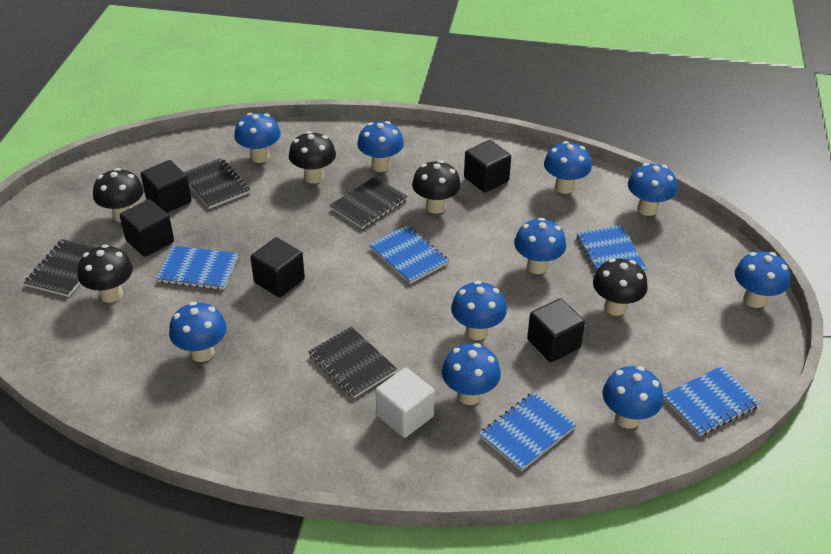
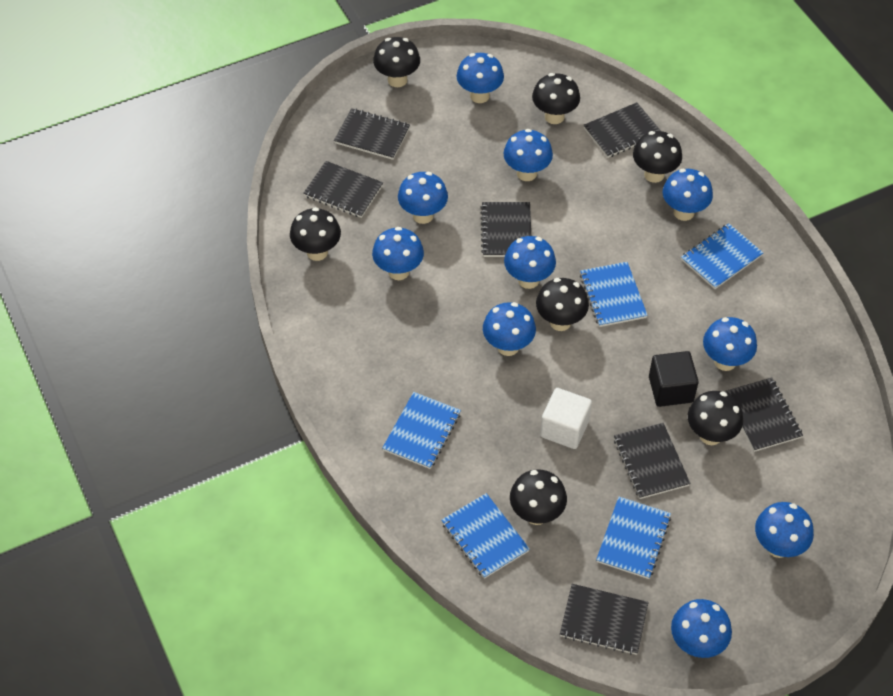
black cube: [120,199,174,257] [141,160,192,213] [250,237,305,297] [464,140,511,193] [527,298,585,362] = 5 -> [649,351,699,407] = 1
black mushroom: [78,245,133,303] [93,168,144,222] [289,131,336,183] [412,160,461,214] [593,259,647,316] = 5 -> [290,207,341,261] [373,37,420,87] [510,469,567,525] [532,73,580,124] [536,278,589,331] [633,131,682,183] [688,391,743,445] = 7
black notebook: [24,239,97,297] [184,158,250,209] [308,327,397,398] [330,177,408,229] = 4 -> [303,161,383,218] [334,108,410,160] [480,202,531,257] [560,584,649,655] [583,102,661,158] [614,423,691,499] [725,377,803,452] = 7

